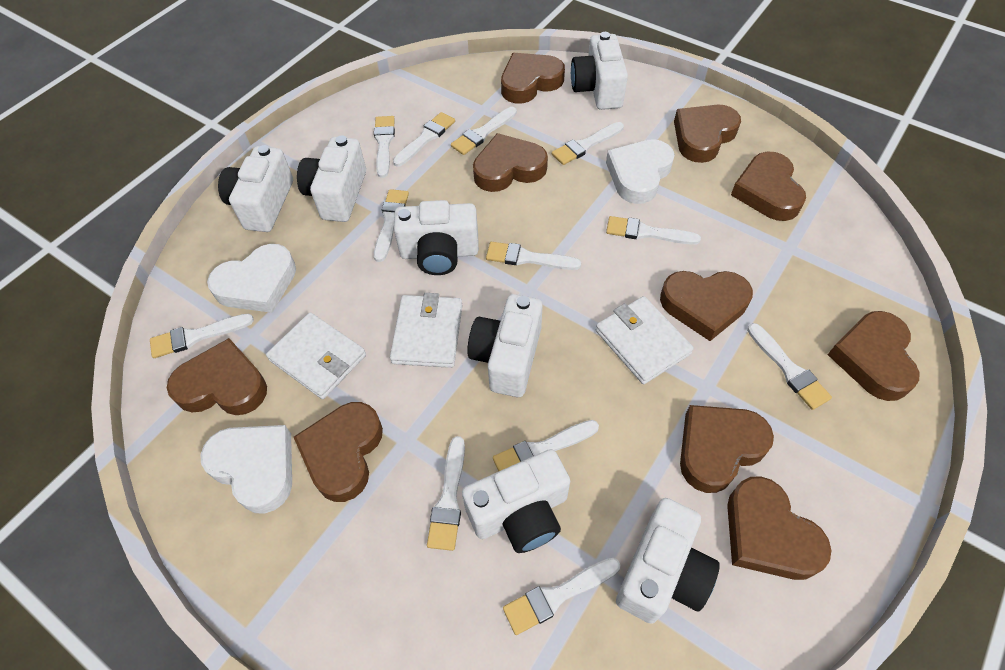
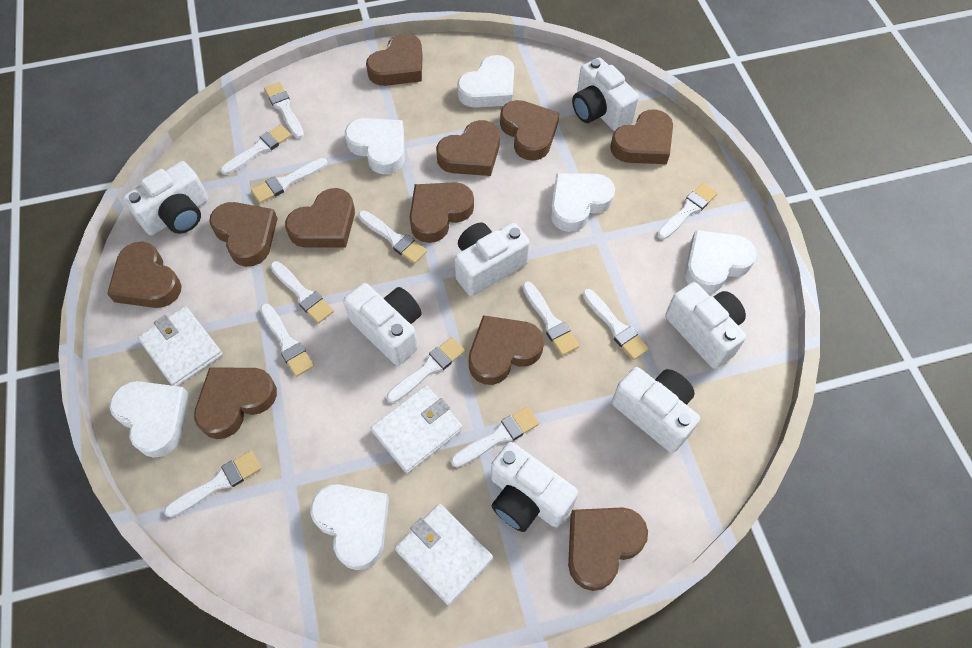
brown heart: [167,338,267,415] [294,402,383,502] [473,133,548,192] [501,53,565,104] [660,271,753,341] [674,105,741,163] [680,405,774,493] [727,476,832,580] [731,152,806,221] [828,311,920,401] = 10 -> [107,242,182,308] [194,368,277,439] [209,202,278,267] [285,188,355,248] [366,33,423,86] [409,182,474,243] [436,120,500,176] [469,315,544,385] [500,100,559,161] [568,507,648,591] [610,109,673,164] = 11
white heart: [200,425,292,514] [207,244,296,313] [606,139,675,204] = 3 -> [109,381,189,458] [310,484,389,570] [345,118,405,175] [457,55,514,108] [551,173,615,232] [685,230,757,294] = 6

